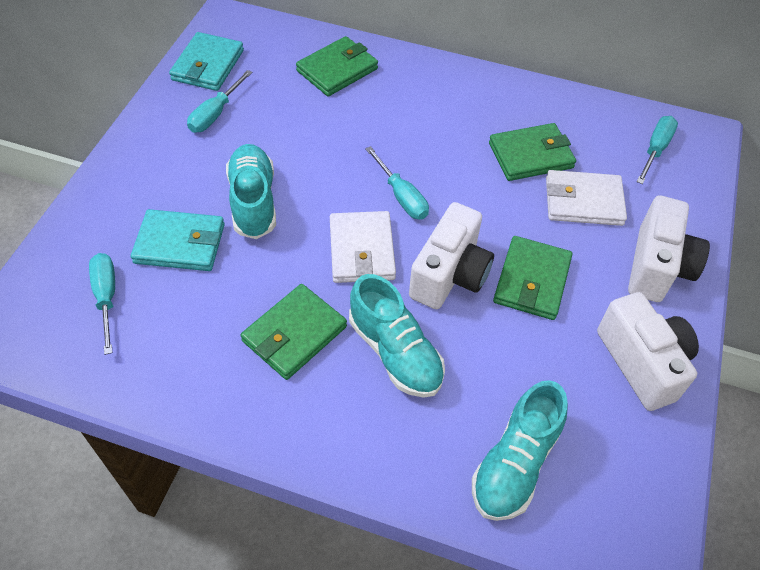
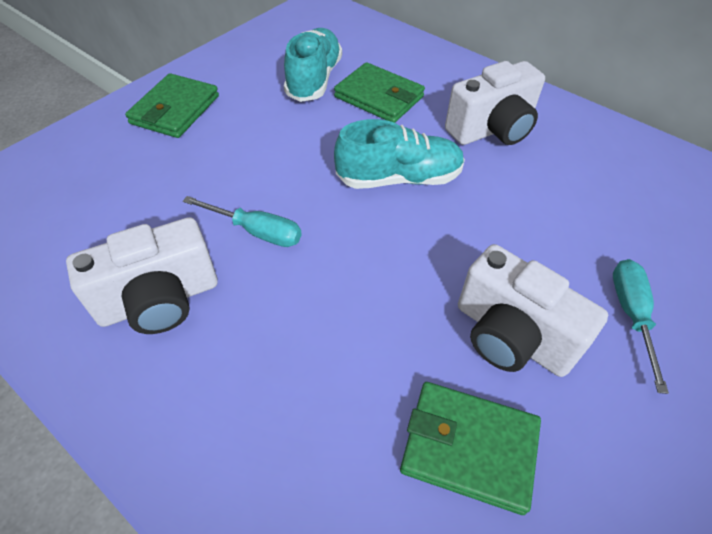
green wallet: [241,284,347,380] [296,36,378,97] [489,123,576,181] [493,236,573,320] = 4 -> [125,73,219,138] [334,62,425,123] [400,382,541,515] = 3
turquoise screwdriver: [89,253,115,355] [187,70,252,133] [365,146,429,220] [636,116,678,184] = 4 -> [183,196,302,247] [613,259,669,394] = 2
turquoise shoe: [226,144,276,239] [349,274,445,398] [472,380,568,521] = 3 -> [284,28,342,102] [334,119,465,189] = 2
turquoise wallet: [131,209,225,271] [169,32,244,91] = 2 -> none = 0
white wallet: [330,211,396,283] [546,170,627,226] = 2 -> none = 0

